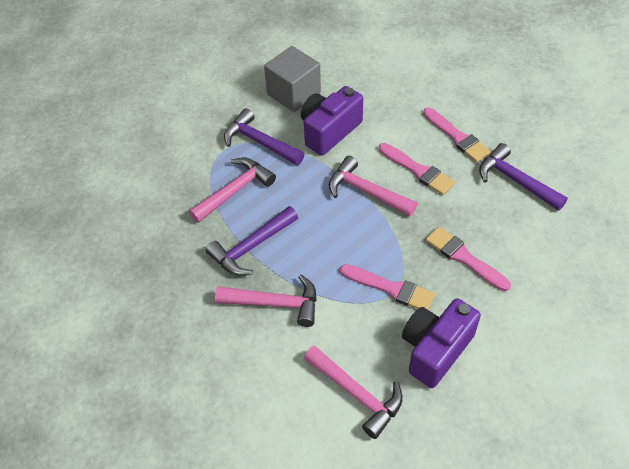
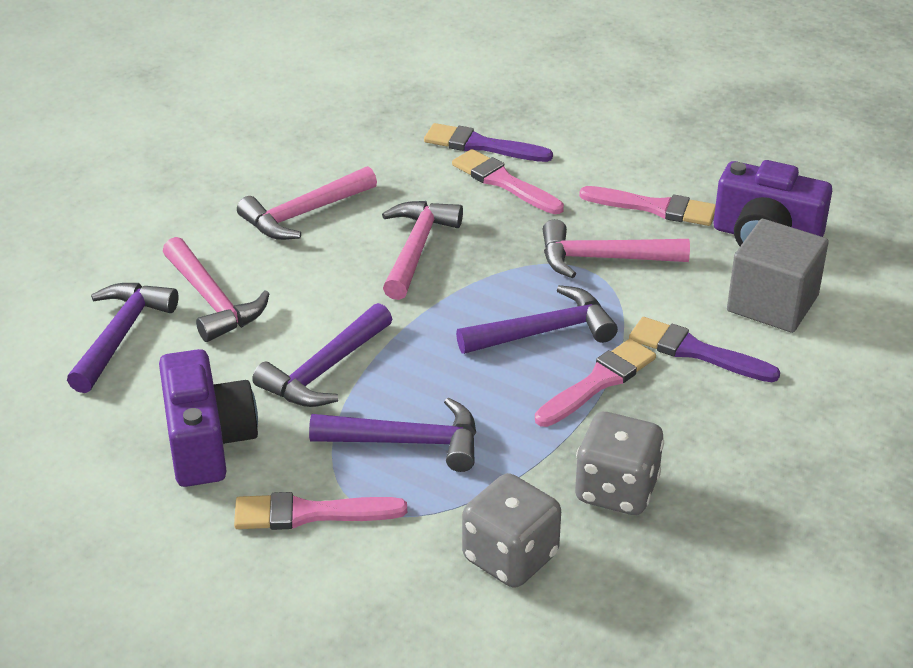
grey dice: none = 0 -> [462,473,561,587] [575,412,664,515] = 2
purple brush: none = 0 -> [424,123,553,162] [629,317,780,382] = 2
purple hammer: [206,206,298,276] [224,108,304,165] [479,143,568,211] = 3 -> [67,283,179,393] [252,303,392,407] [309,397,476,472] [456,285,618,354] = 4

